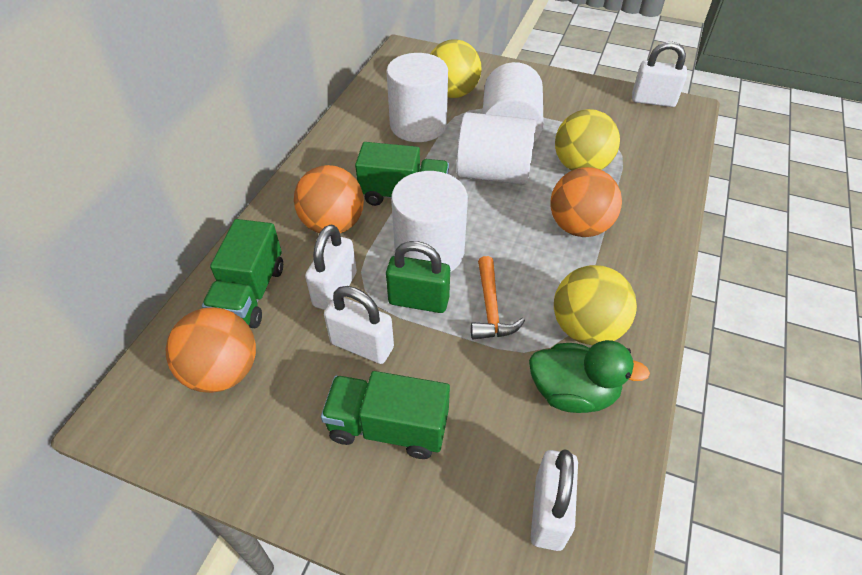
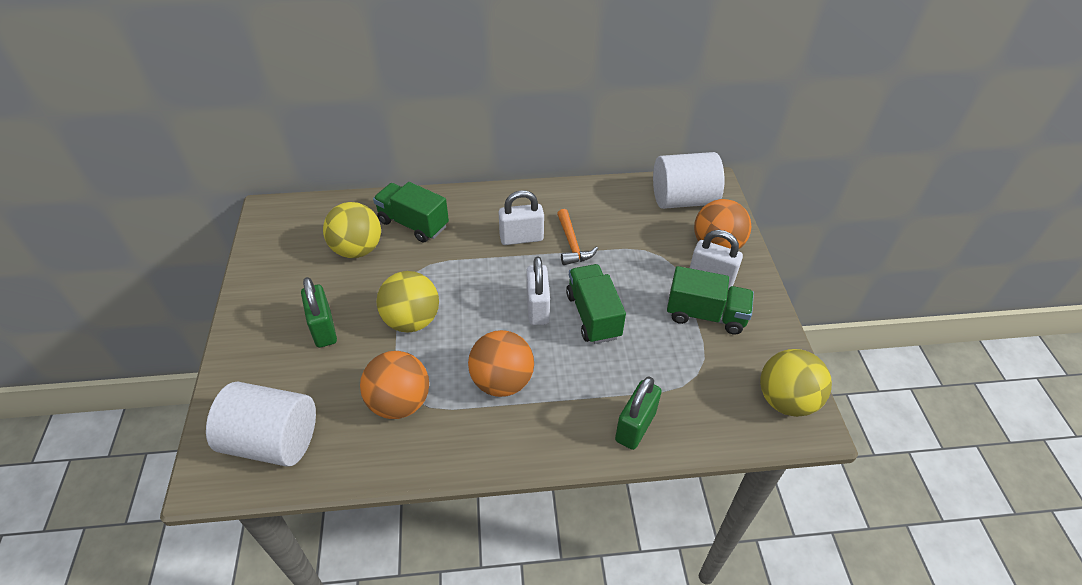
green duck: [529,340,650,413] = 1 -> none = 0
green padlock: [386,241,450,313] = 1 -> [301,277,337,348] [615,376,662,450] = 2
white cylinder: [387,53,448,142] [391,171,468,272] [456,112,536,185] [482,62,544,142] = 4 -> [206,382,316,467] [653,152,725,209] = 2
white padlock: [305,224,357,310] [324,286,394,364] [530,449,578,551] [632,42,687,107] = 4 -> [499,190,544,245] [526,256,550,325] [690,230,743,289] = 3

